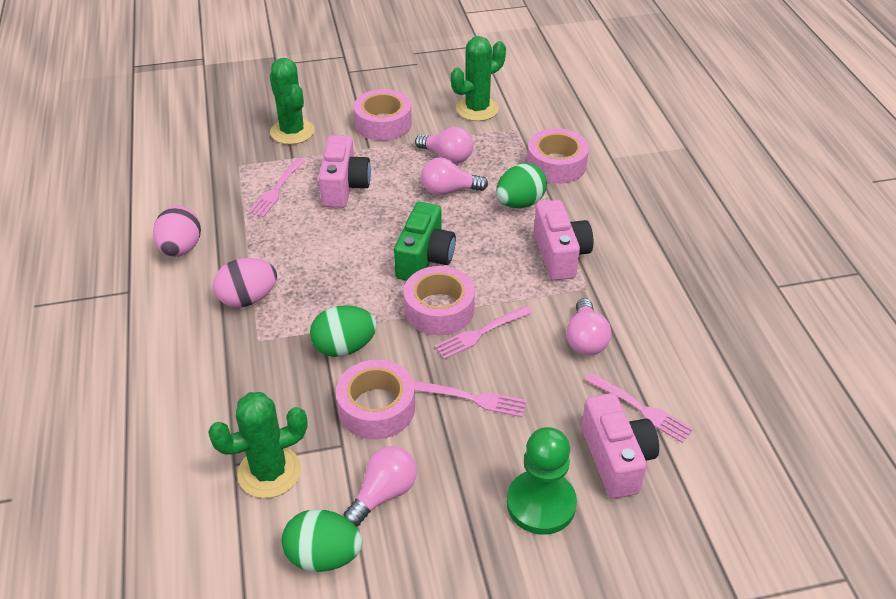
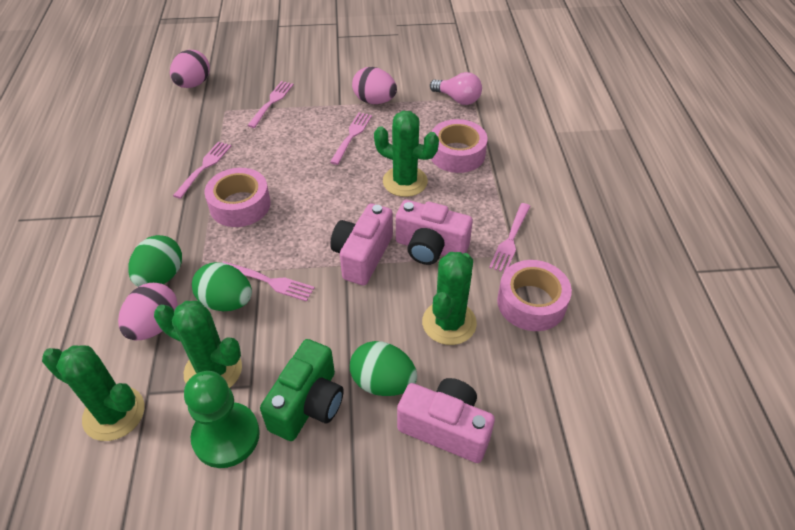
green cactus: [208,392,308,498] [270,58,315,145] [451,36,506,121] = 3 -> [42,345,144,441] [154,301,242,388] [374,111,439,197] [422,252,477,345] = 4
pink egg: [153,206,201,257] [213,258,277,308] = 2 -> [118,283,178,340] [170,50,210,88] [352,67,397,104] = 3
pink fork: [248,158,305,218] [413,380,527,417] [434,306,532,360] [585,373,694,443] = 4 -> [173,142,231,199] [222,261,315,302] [247,81,294,128] [330,112,372,165] [489,203,531,272] = 5
pink light bulb: [343,446,417,527] [415,127,473,164] [421,157,488,196] [566,298,611,355] = 4 -> [430,72,482,105] = 1
pink tape: [336,360,415,439] [354,89,412,141] [404,266,475,335] [527,128,589,184] = 4 -> [204,168,271,227] [431,119,488,173] [497,260,572,331] = 3

